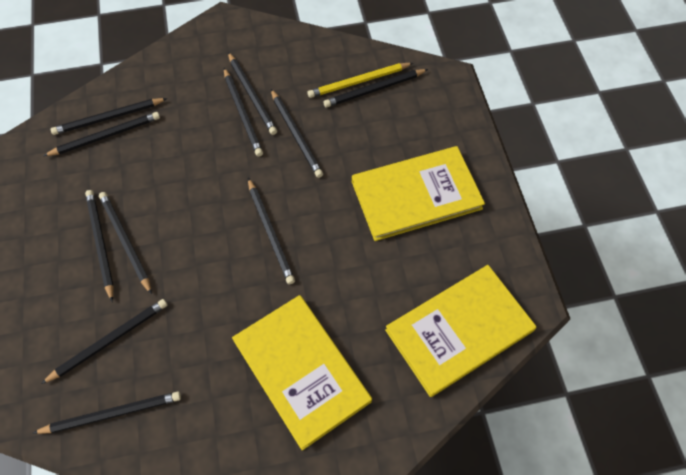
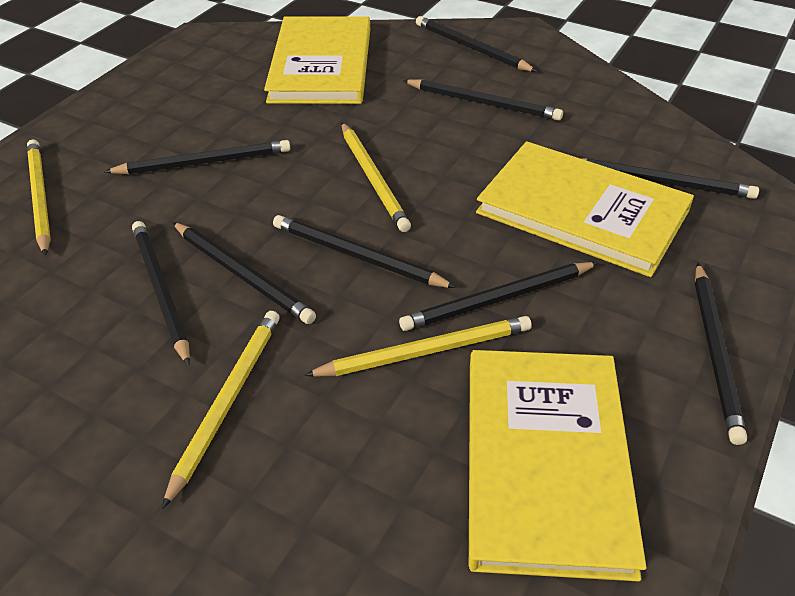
black pencil: [33,391,181,434] [41,299,167,384] [43,112,160,156] [51,98,168,135] [85,190,114,301] [99,192,152,295] [224,68,263,157] [228,52,277,135] [248,178,295,284] [271,89,323,178] [324,69,428,107] = 11 -> [104,140,290,174] [132,221,190,366] [172,222,316,324] [273,215,456,288] [399,262,599,331] [403,79,563,121] [416,16,537,72] [580,158,759,199] [695,263,747,445] = 9
yellow pencil: [308,63,413,98] = 1 -> [27,140,51,256] [162,311,280,509] [304,316,531,377] [341,123,411,232] = 4

